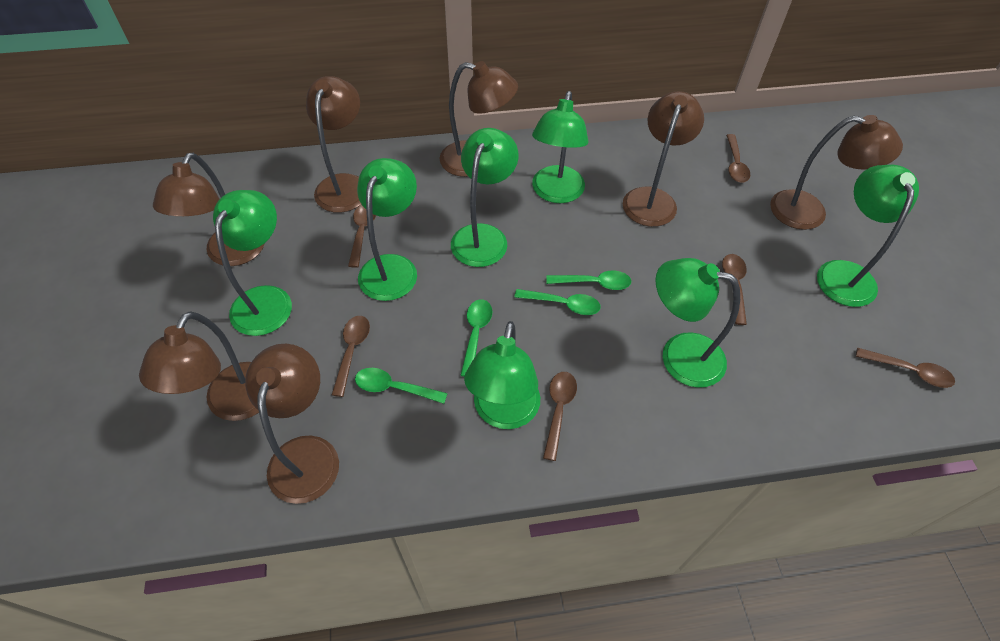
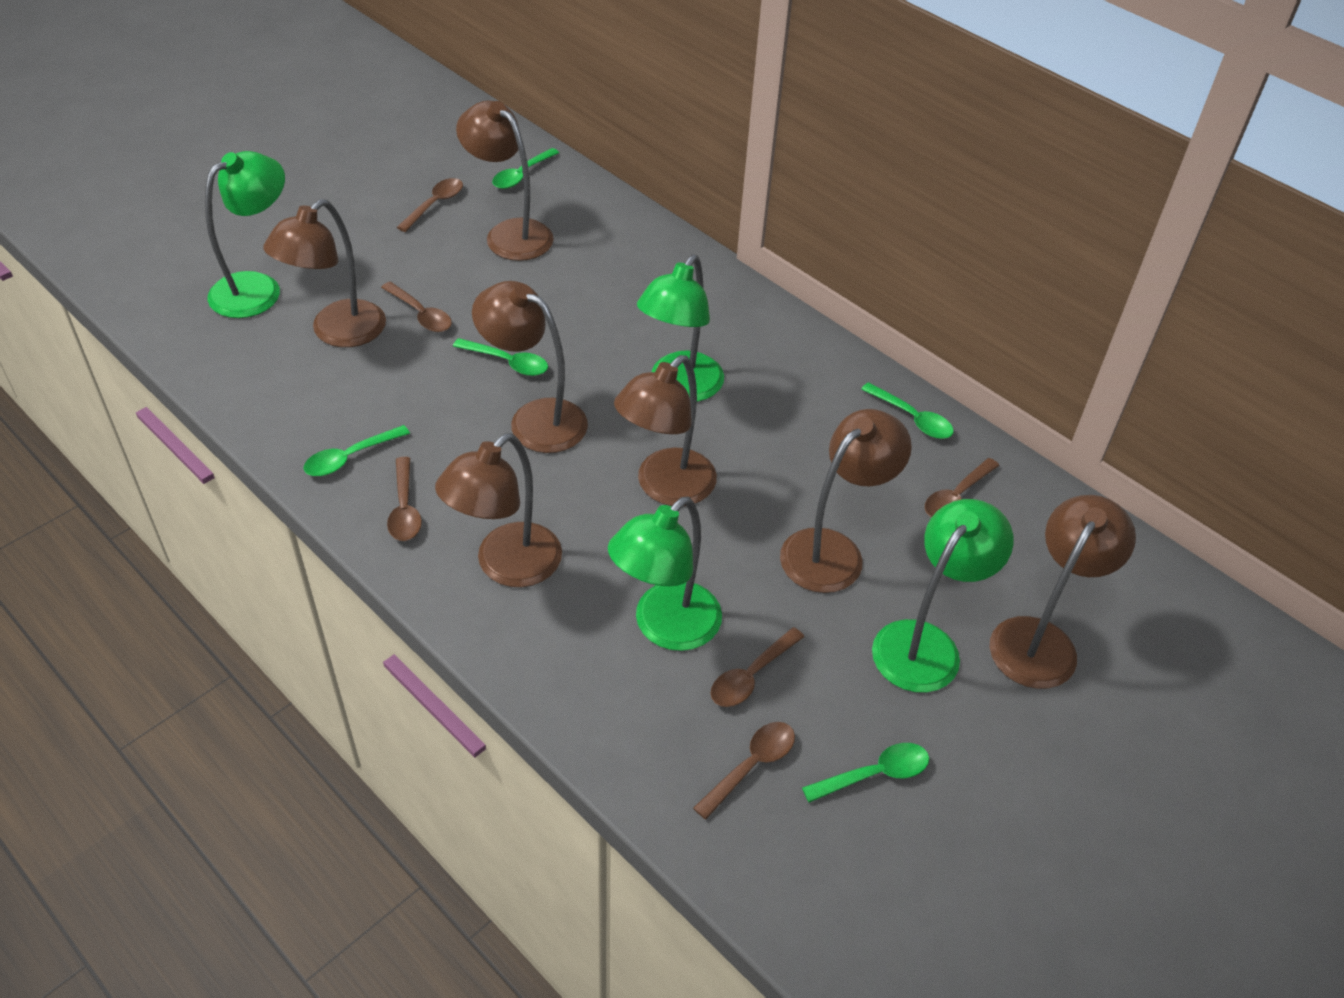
green lamp: [213,190,292,336] [357,158,417,301] [451,128,519,267] [464,321,540,429] [532,91,588,203] [655,258,740,388] [817,165,919,307] = 7 -> [205,151,285,318] [608,497,722,651] [637,255,724,402] [872,499,1014,693] = 4
green spoon: [355,368,448,404] [460,299,492,377] [514,289,601,315] [546,270,631,290] = 4 -> [303,425,410,476] [453,338,548,376] [492,148,559,189] [802,743,929,803] [861,382,953,439] = 5

